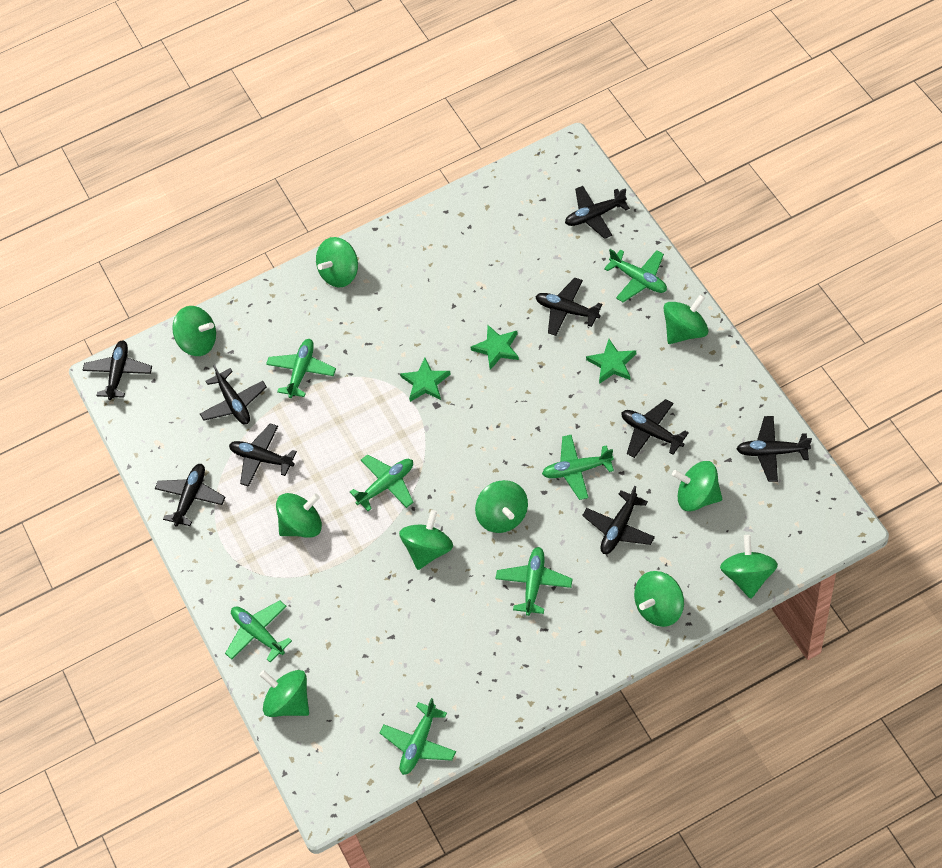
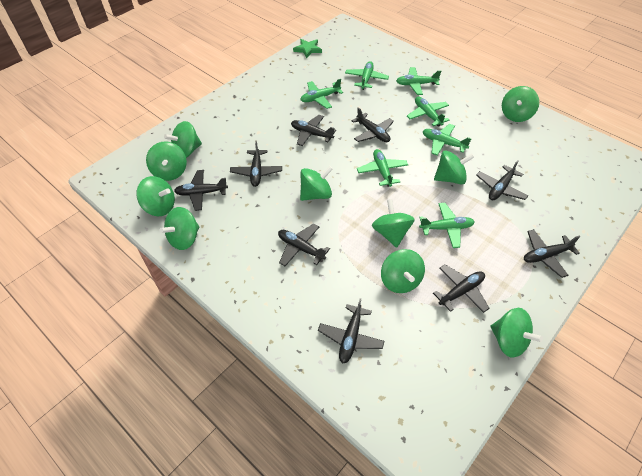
green star: [400,358,451,402] [470,325,519,370] [586,339,636,384] = 3 -> [293,39,322,58] = 1

